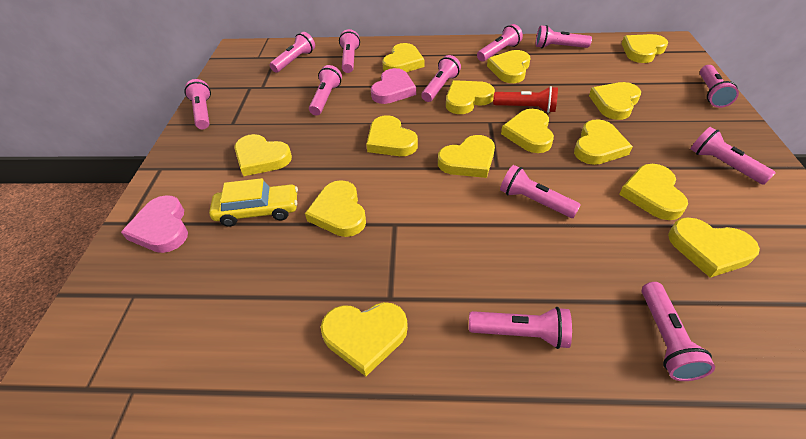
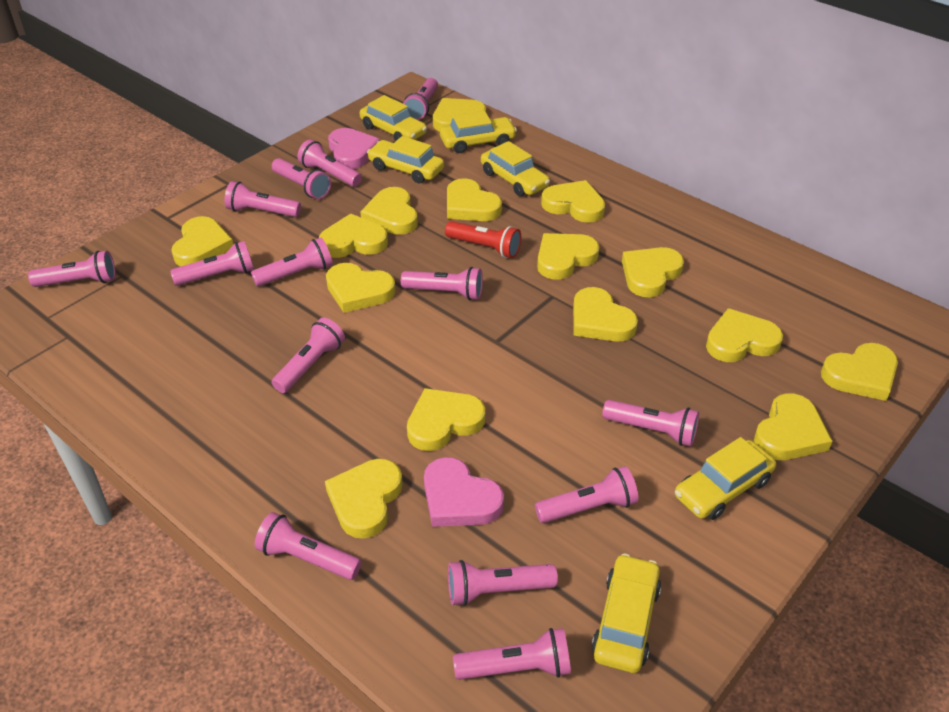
pink flashlight: [184,79,211,129] [270,32,315,73] [309,65,342,116] [339,29,360,73] [421,55,461,102] [469,307,572,349] [477,24,523,62] [500,165,581,218] [536,25,592,48] [642,282,715,381] [691,127,776,185] [700,65,739,108] = 12 -> [28,251,116,287] [170,241,254,286] [224,181,301,217] [251,238,333,287] [255,512,362,580] [272,158,331,199] [272,318,345,393] [297,139,362,187] [401,267,483,300] [403,78,438,120] [448,560,558,606] [453,628,571,680] [535,466,638,523] [602,400,699,446] = 14
yellow car: [209,178,298,227] = 1 -> [360,95,427,142] [367,136,444,184] [440,111,517,153] [481,141,550,197] [591,554,661,673] [675,437,776,520] = 6
yellow heart: [234,134,292,176] [305,180,366,237] [321,302,408,376] [366,115,418,156] [382,43,424,72] [438,135,495,178] [446,80,495,114] [487,50,530,83] [501,109,554,153] [574,119,633,165] [589,82,641,120] [619,164,688,220] [622,34,668,63] [668,217,760,278] = 14 -> [172,216,234,267] [319,213,388,258] [325,459,403,539] [326,263,396,313] [360,187,418,235] [407,388,485,451] [433,98,486,132] [447,178,502,221] [537,233,599,280] [541,180,605,223] [573,287,638,342] [622,247,684,297] [706,308,783,362] [754,393,833,460] [821,343,898,401] = 15

